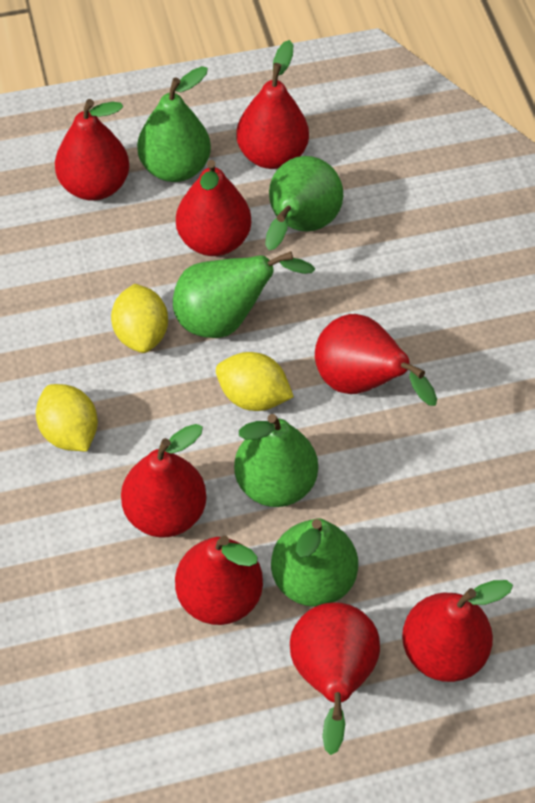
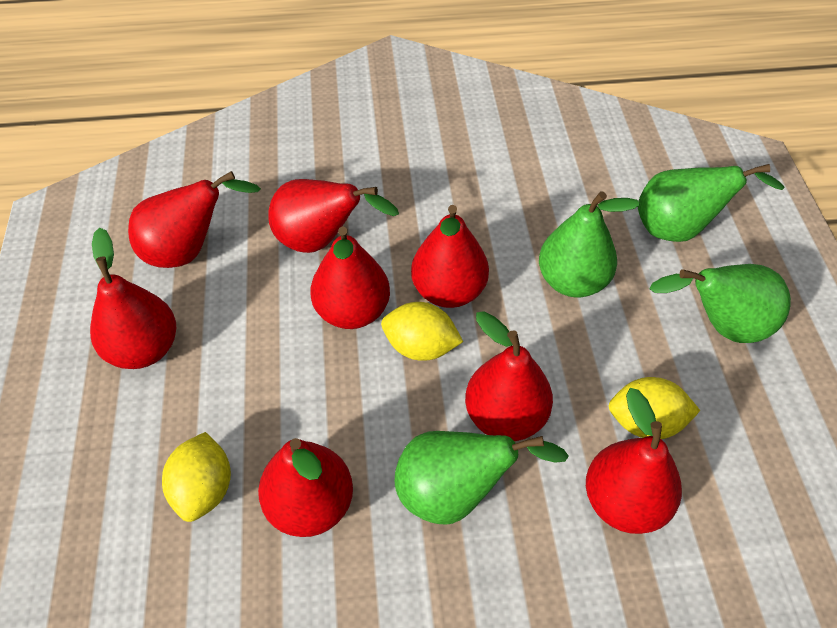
green pear: [137,66,211,182] [173,251,315,338] [234,414,318,507] [265,156,343,250] [271,518,358,607] = 5 -> [395,431,569,525] [539,191,640,297] [638,164,785,242] [650,264,791,343] = 4

